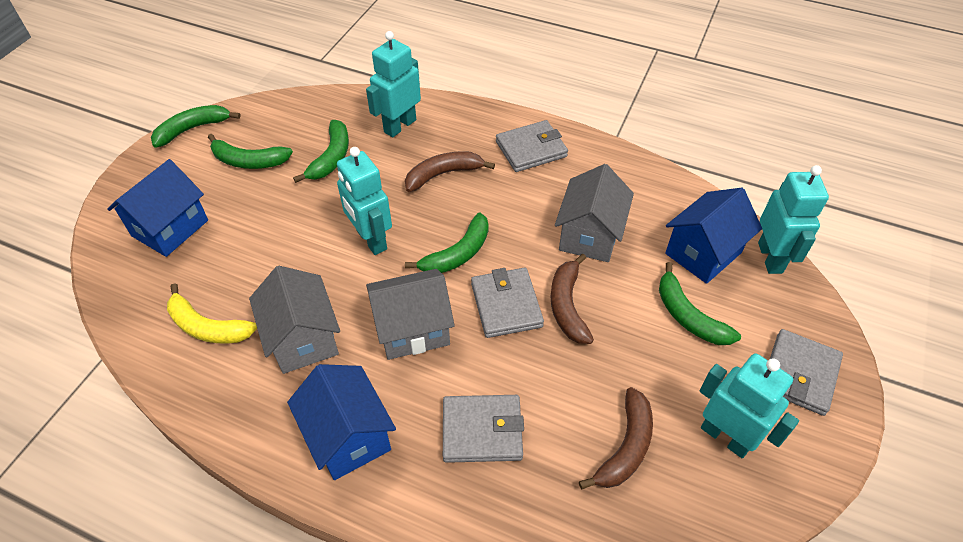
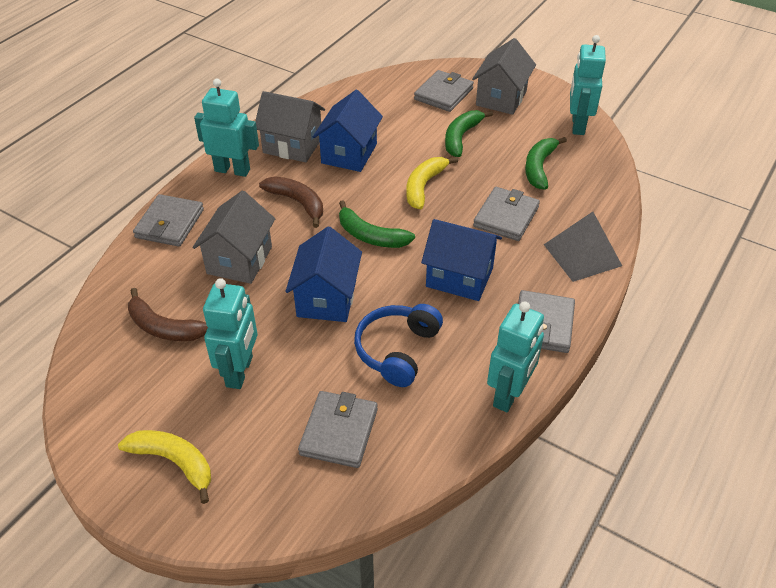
blue headphones: none = 0 -> [354,304,443,387] = 1
brown banana: [405,151,495,192] [550,254,594,344] [579,387,653,489] = 3 -> [128,288,208,341] [259,176,323,228] = 2
green banana: [151,105,241,148] [208,134,293,169] [293,120,349,183] [405,212,489,273] [659,262,741,345] = 5 -> [339,201,415,248] [445,110,493,157] [525,137,567,190] = 3
grey pyramid: none = 0 -> [543,212,622,282] = 1
grey wallet: [443,395,524,463] [471,268,544,338] [496,120,568,172] [770,329,843,416] = 4 -> [133,194,204,247] [298,391,378,468] [414,70,474,112] [473,187,540,241] [518,290,575,353] = 5
yellow banana: [167,283,257,344] = 1 -> [118,430,211,504] [406,157,458,209] = 2

